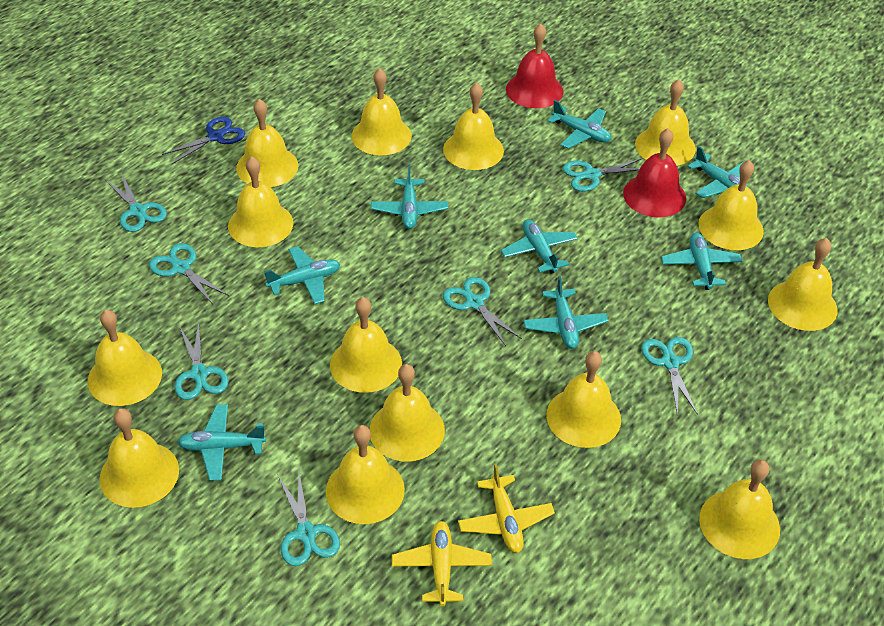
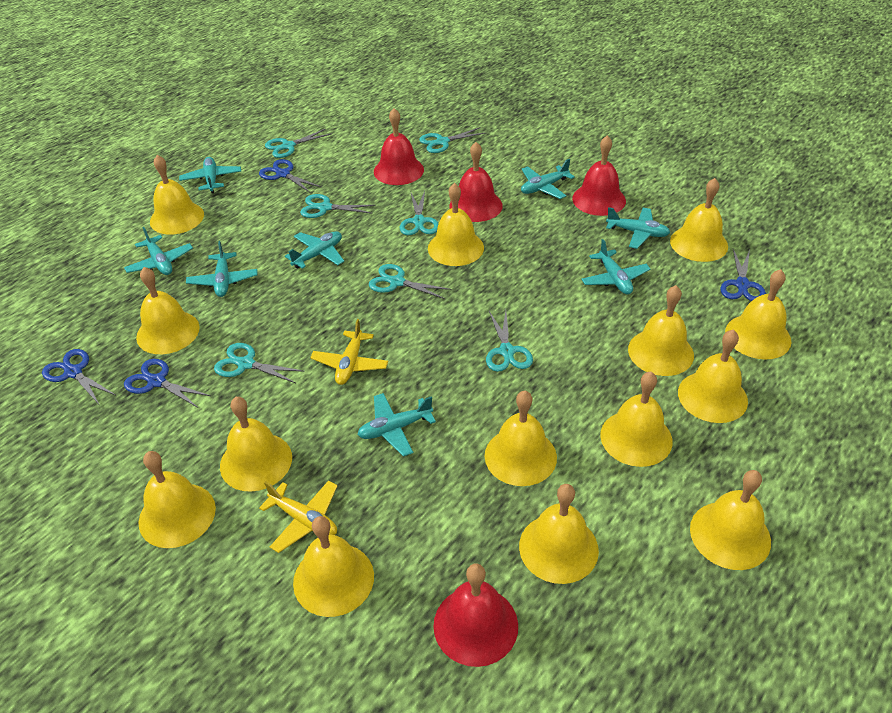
blue scissors: [162,117,245,164] = 1 -> [42,349,115,404] [124,359,211,408] [259,159,321,193] [720,249,766,301] = 4
red bell: [506,23,563,108] [623,128,686,217] = 2 -> [374,108,424,185] [433,563,518,667] [449,142,503,222] [572,135,626,216] = 4

